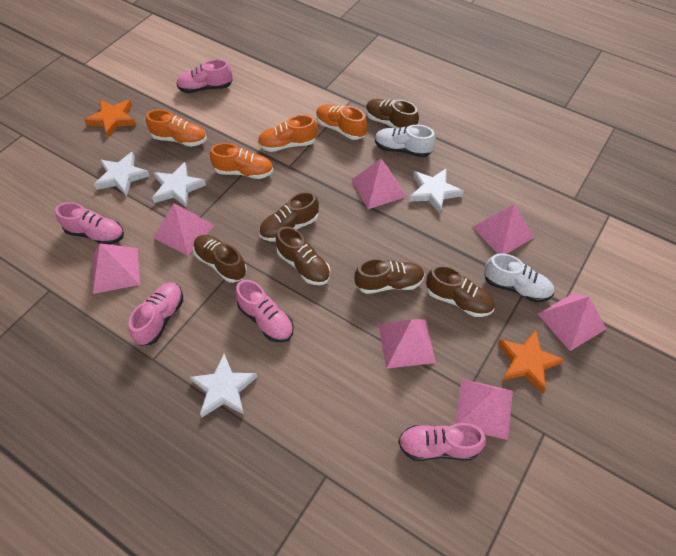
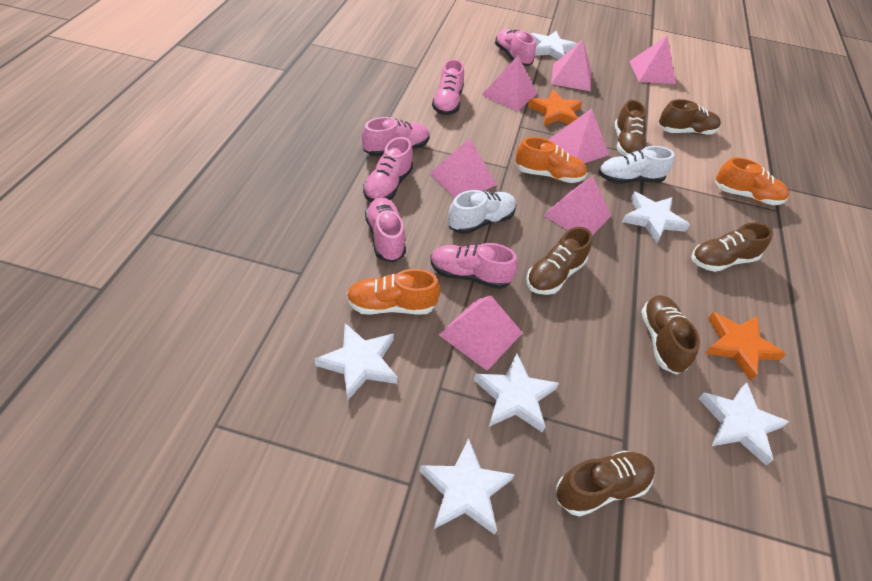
orange shoe: [146,109,207,147] [210,143,274,179] [257,115,317,152] [316,104,367,140] = 4 -> [346,269,440,315] [515,137,587,183] [715,157,789,205] = 3
pink shoe: [55,202,124,245] [129,282,183,346] [176,59,233,93] [235,280,294,342] [398,423,486,461] = 5 -> [362,117,429,156] [363,137,413,202] [365,197,406,262] [430,243,518,289] [432,59,464,115] [495,29,536,66] = 6
white star: [94,152,150,197] [152,162,206,208] [190,354,257,417] [409,169,464,214] = 4 -> [314,323,398,401] [420,438,515,535] [474,353,559,433] [530,31,577,60] [622,192,690,243] [699,382,789,466] = 6

